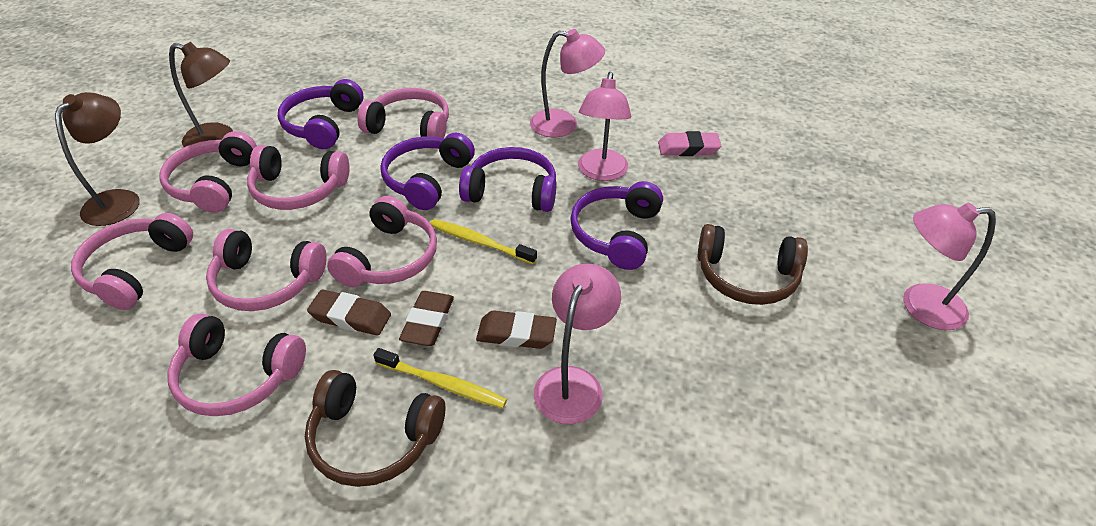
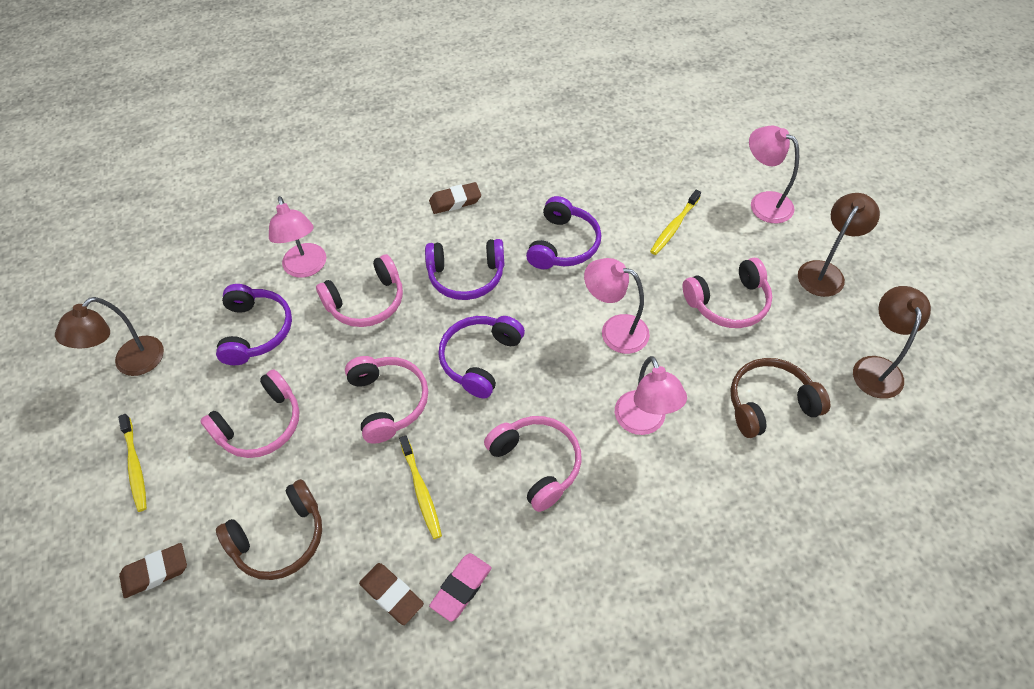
brown lamp: [55,92,140,226] [169,42,233,147] = 2 -> [55,297,164,376] [798,193,880,297] [853,286,931,399] = 3
pink headphones: [71,213,193,310] [159,131,257,213] [167,314,306,416] [206,229,327,311] [247,145,350,210] [327,196,437,287] [358,88,449,138] = 7 -> [200,369,299,458] [316,254,403,327] [345,356,428,444] [484,416,582,512] [683,258,772,328] = 5
yellow toothbrush: [373,348,507,408] [430,219,537,264] = 2 -> [118,414,147,512] [399,435,442,539] [650,190,701,255] = 3

